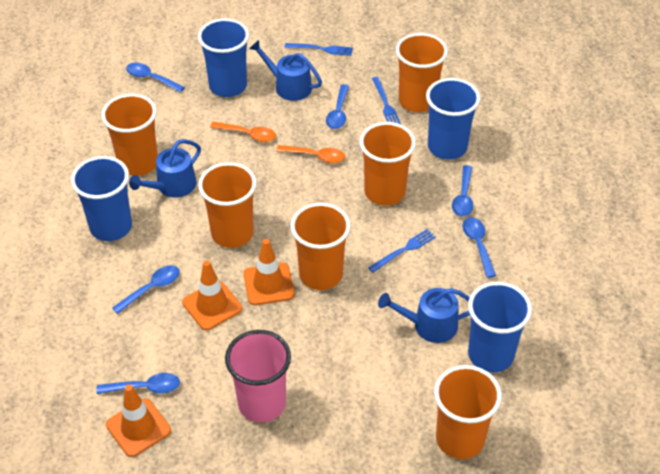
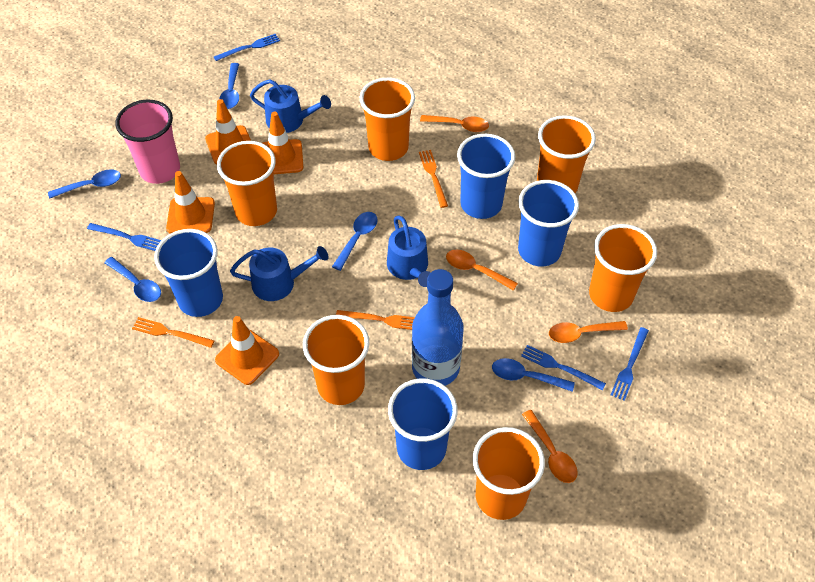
blue bottle: none = 0 -> [412,269,464,386] = 1
blue fork: [285,43,353,56] [368,229,436,273] [372,77,401,124] = 3 -> [87,223,162,251] [214,33,280,61] [521,345,606,390] [611,327,649,401] = 4
blue spoon: [96,373,180,394] [112,265,180,314] [126,63,185,92] [326,84,349,129] [452,165,473,217] [463,217,496,278] = 6 -> [48,170,121,199] [104,257,161,302] [219,63,239,109] [332,212,378,271] [492,358,575,392] = 5
orange fork: none = 0 -> [132,317,214,348] [336,310,415,330] [419,150,448,208] = 3
orange spoon: [210,122,276,142] [276,145,345,163] = 2 -> [420,115,489,132] [446,250,518,291] [522,410,578,483] [549,321,628,343] = 4
orange traffic cone: [106,384,171,457] [182,260,242,330] [243,239,295,305] = 3 -> [166,171,215,234] [205,99,251,164] [215,316,279,385] [263,112,303,174] = 4

